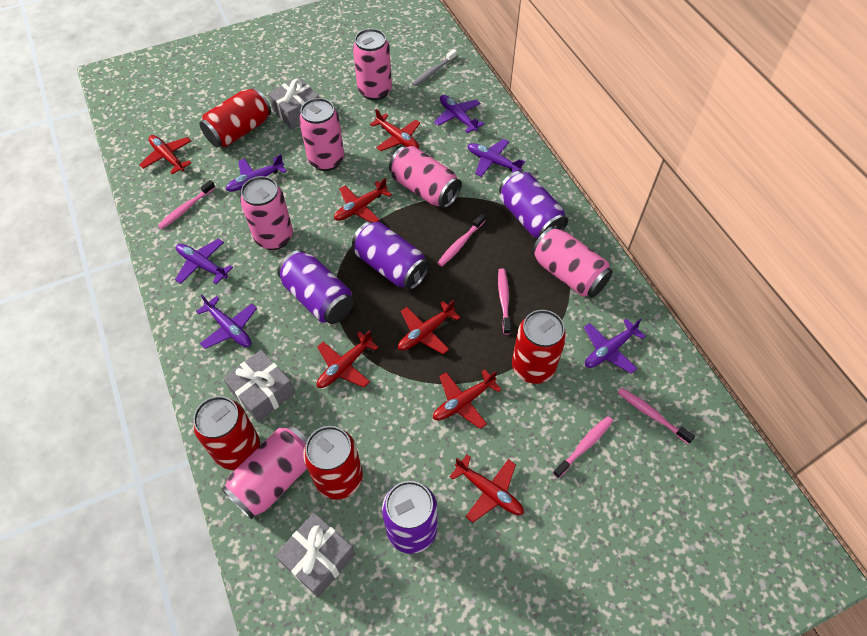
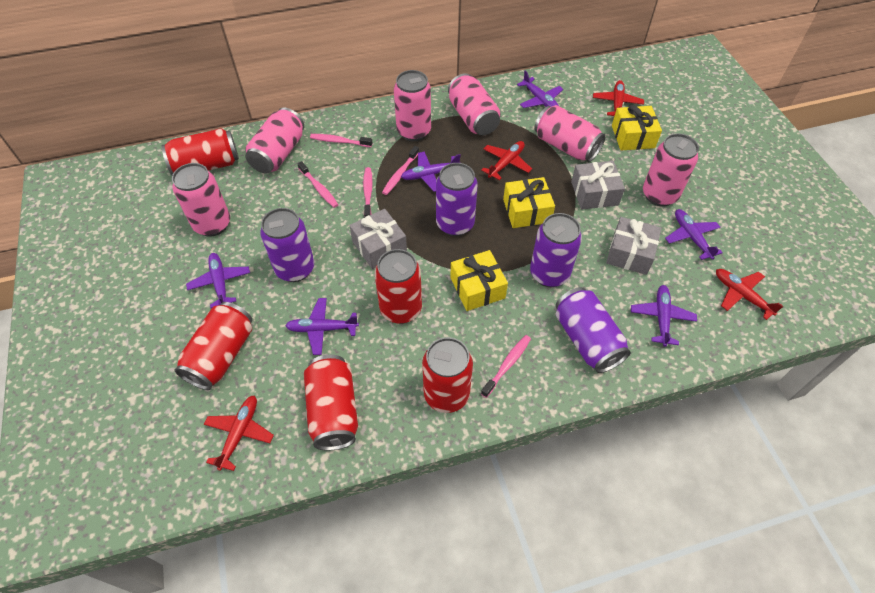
grey toothbrush: [412,49,457,87] = 1 -> none = 0
red can: [193,396,260,470] [199,87,271,147] [303,426,363,500] [512,310,566,384] = 4 -> [161,128,239,175] [174,302,252,390] [304,355,358,451] [375,249,422,324] [422,337,473,413] = 5
red plane: [139,135,191,174] [317,330,379,388] [334,178,392,222] [370,109,420,151] [398,300,460,354] [433,370,502,429] [450,455,524,522] = 7 -> [204,395,274,471] [481,141,532,180] [593,80,644,116] [716,269,783,320] = 4
yellow gift: none = 0 -> [450,250,508,311] [503,177,555,228] [612,105,662,150] = 3

